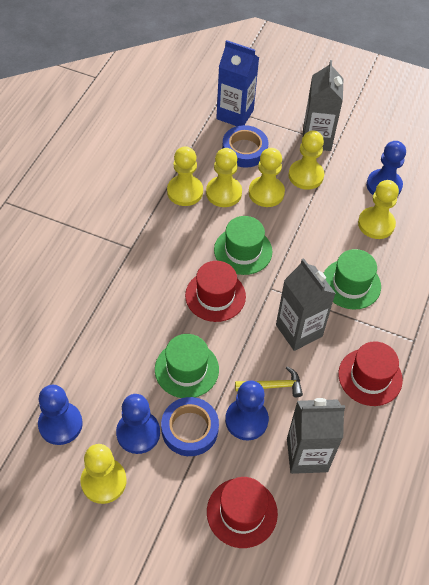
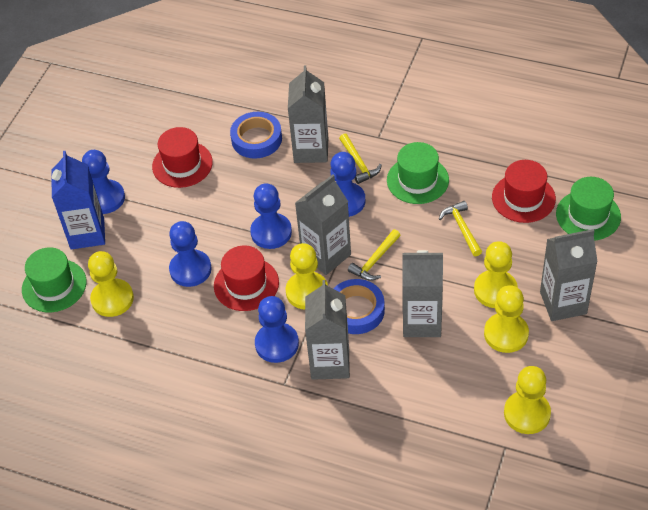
blue pawn: [38,385,83,445] [116,394,160,454] [225,381,269,441] [366,141,406,195] = 4 -> [82,150,125,214] [169,221,212,287] [250,183,292,249] [255,296,299,363] [330,152,366,217] = 5
grey carton: [276,258,336,351] [287,398,345,474] [303,60,343,151] = 3 -> [288,65,328,163] [295,174,351,275] [305,280,350,380] [402,250,443,337] [540,229,598,321] = 5
yellow hammer: [235,366,303,397] = 1 -> [339,133,382,184] [348,229,400,281] [439,201,482,256] = 3
yellow pawn: [81,444,127,504] [167,146,203,206] [206,148,242,207] [249,148,285,207] [289,130,324,190] [358,180,399,239] = 6 -> [88,251,134,317] [286,243,328,309] [474,241,518,308] [484,285,529,353] [504,366,551,434] = 5

